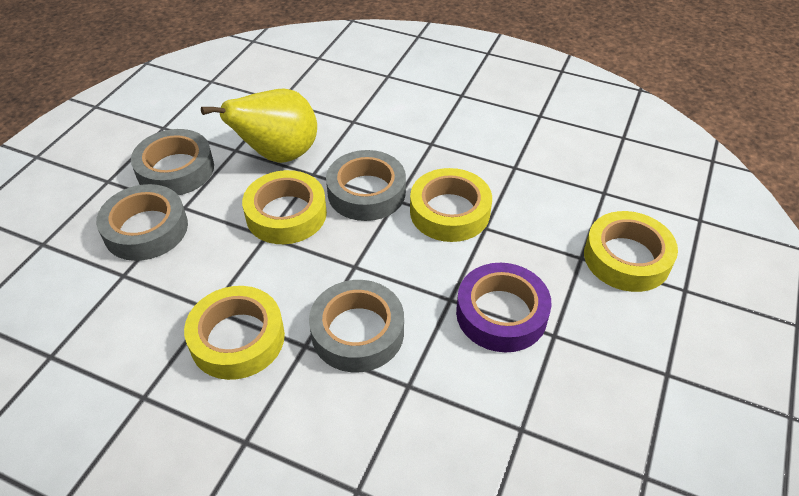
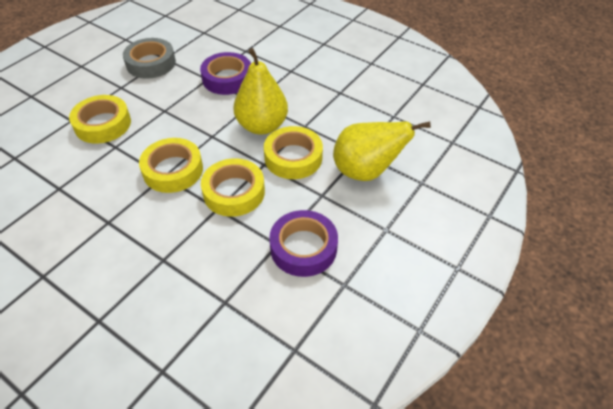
grey tape: [96,184,188,261] [131,129,214,195] [309,280,404,372] [326,150,406,221] = 4 -> [123,38,176,79] = 1
purple tape: [456,263,552,352] = 1 -> [200,52,251,95] [269,210,338,277] = 2
yellow pear: [201,89,317,163] = 1 -> [233,48,288,135] [333,121,431,181] = 2

